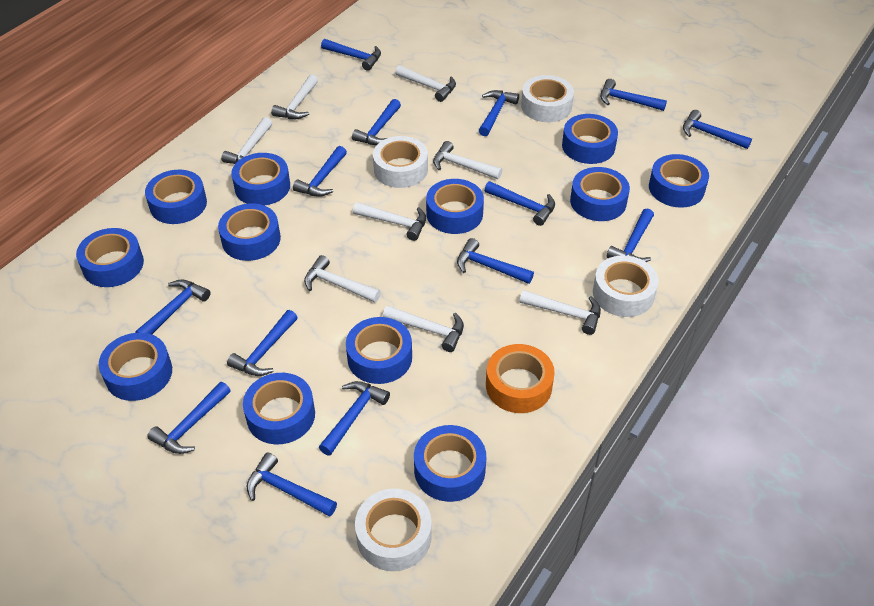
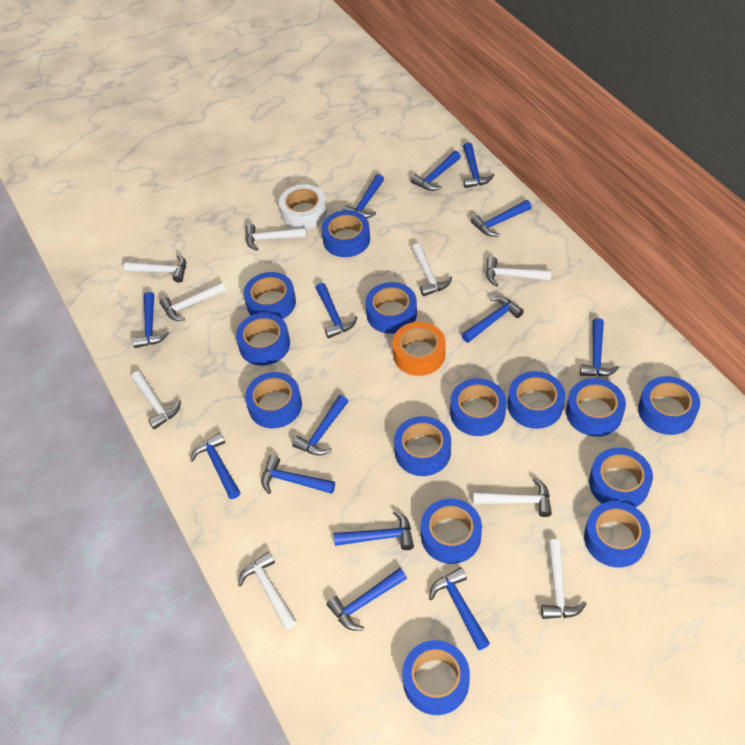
blue tape: [76,228,144,287] [99,333,172,401] [145,170,207,224] [218,203,281,261] [231,153,290,206] [243,373,315,444] [346,317,412,384] [414,425,486,502] [426,179,484,234] [562,114,618,164] [570,167,630,221] [649,154,709,208] = 12 -> [236,313,290,366] [244,272,296,319] [245,372,302,428] [322,210,370,257] [365,282,417,334] [394,416,451,476] [402,640,470,715] [421,498,482,564] [450,378,507,436] [507,371,565,429] [566,378,626,437] [584,501,650,568] [589,447,653,507] [638,376,700,435] = 14
white hammer: [221,117,272,164] [271,74,318,119] [304,255,381,302] [353,202,426,241] [383,305,464,352] [395,65,456,102] [433,141,502,179] [520,290,601,335] = 8 -> [124,254,186,283] [131,371,181,429] [160,282,226,321] [238,552,297,630] [246,224,307,251] [411,243,452,296] [473,477,552,517] [486,257,551,287] [541,539,586,619] = 9
white tape: [355,489,432,571] [373,136,428,188] [521,75,574,122] [593,255,658,317] = 4 -> [279,184,327,229] = 1

